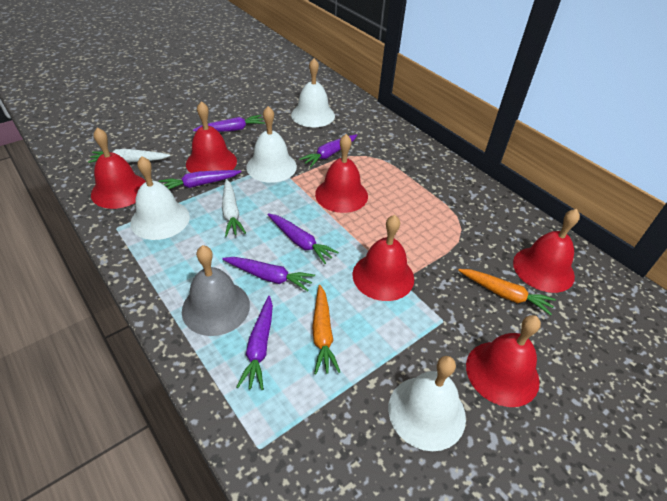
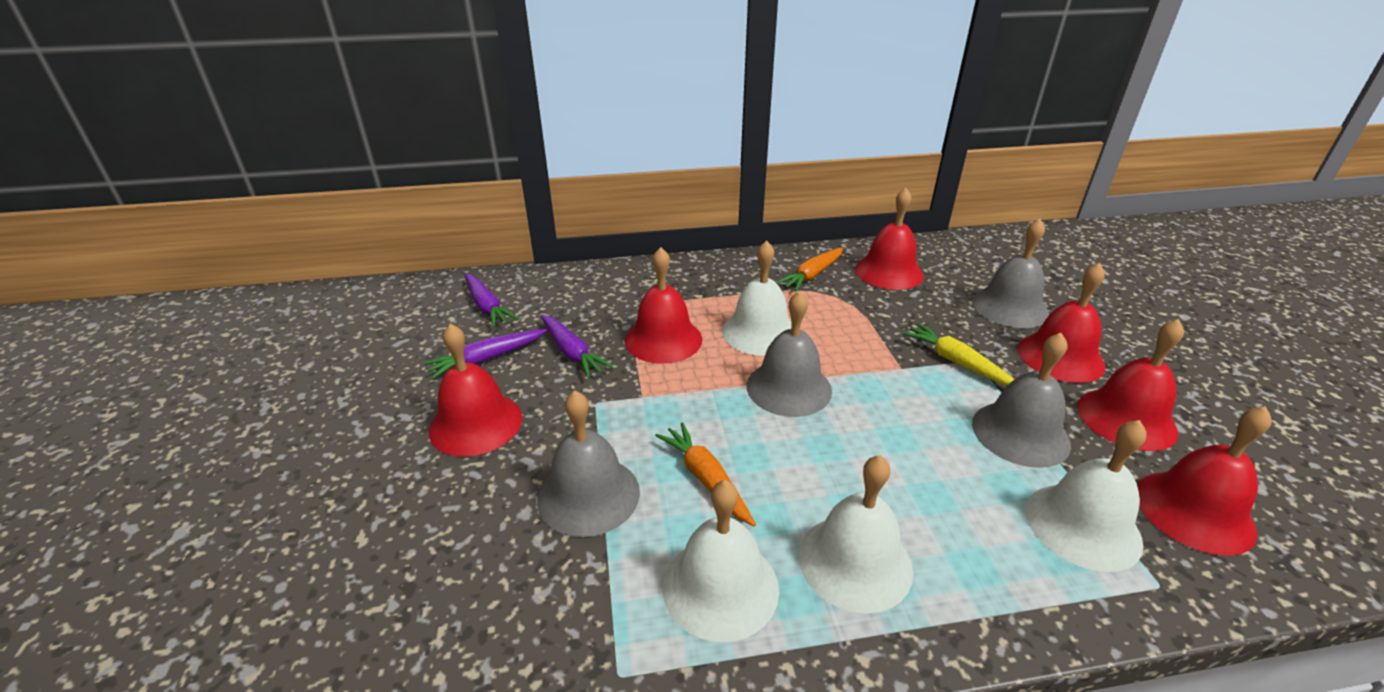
grey bell: [182,245,250,336] = 1 -> [537,390,640,537] [747,291,832,417] [972,218,1049,328] [972,333,1071,468] = 4
purple carrot: [159,170,241,189] [193,115,265,132] [222,257,315,291] [237,296,273,390] [268,213,339,264] [299,134,357,167] = 6 -> [424,329,547,379] [464,273,518,328] [540,314,613,378] = 3
white carrot: [88,149,170,163] [222,179,246,237] = 2 -> none = 0
yellow carrot: none = 0 -> [903,323,1014,385] = 1

